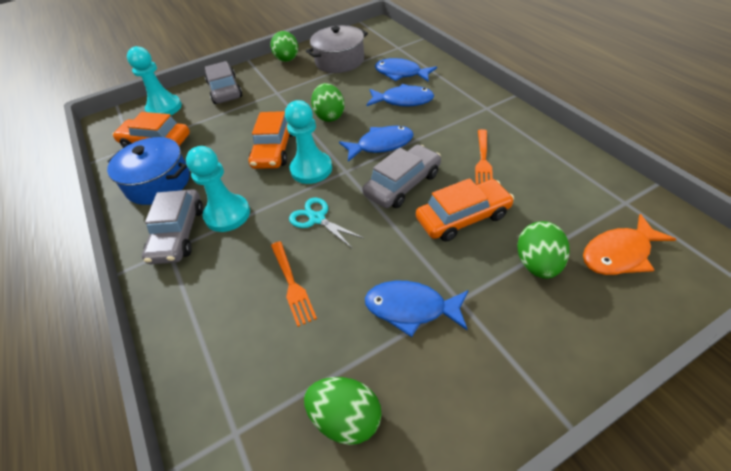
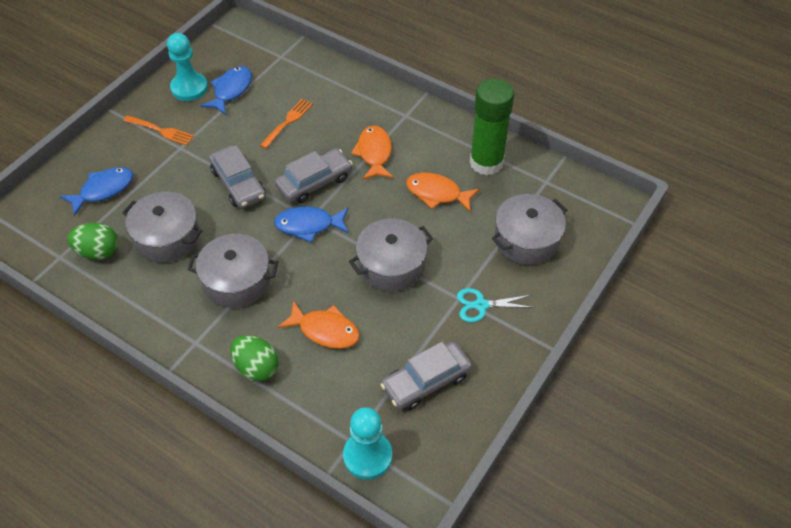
blue fish: [339,126,413,162] [365,281,469,337] [366,84,434,107] [375,58,437,82] = 4 -> [60,167,133,216] [201,66,252,115] [274,206,349,242] = 3
blue pot: [107,137,190,205] = 1 -> none = 0
green egg: [271,31,298,62] [304,377,382,445] [311,83,345,122] [517,221,570,279] = 4 -> [67,223,118,260] [230,335,278,381] = 2
green glue stick: none = 0 -> [470,79,514,176] = 1
grey pot: [306,25,368,73] = 1 -> [122,192,202,262] [188,234,278,308] [349,219,433,291] [492,194,567,265] = 4
orange car: [113,112,190,147] [249,111,292,169] [416,178,514,242] = 3 -> none = 0
orange fish: [583,214,676,275] = 1 -> [278,301,360,349] [351,126,393,180] [406,173,480,212] = 3
turquoise pawn: [127,46,182,115] [186,146,250,232] [285,100,332,184] = 3 -> [167,33,208,101] [343,407,392,480] = 2

